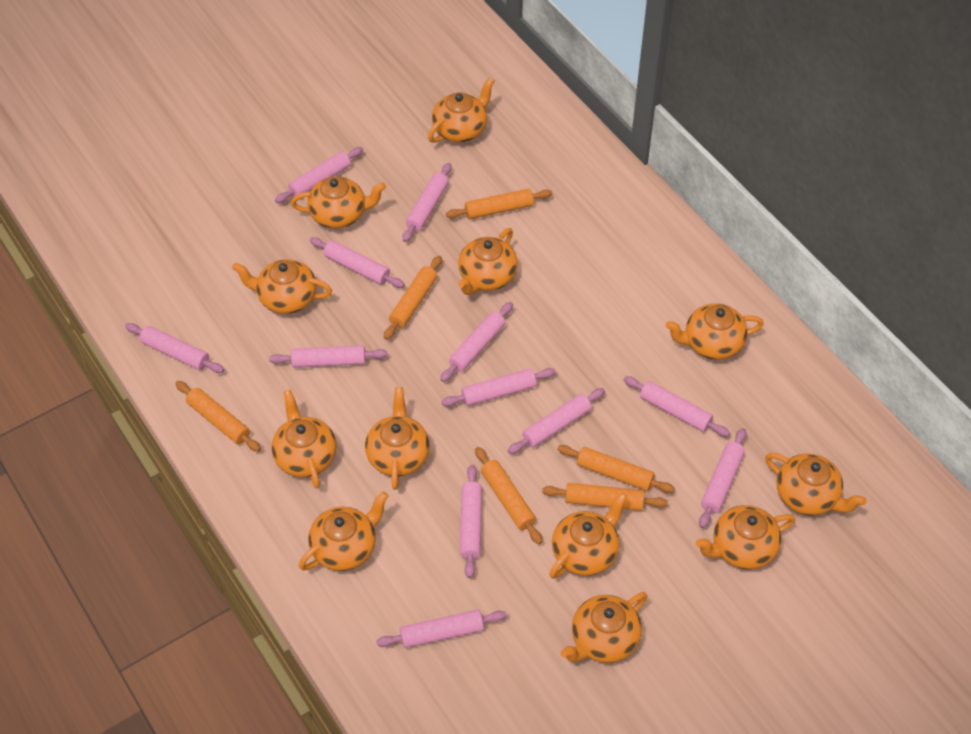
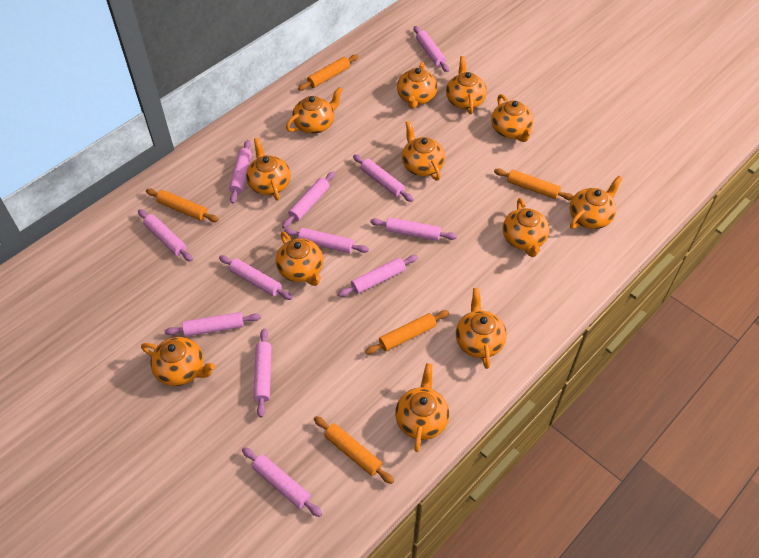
orange rolling pin: [175,381,261,452] [384,256,442,340] [446,189,552,219] [475,447,542,544] [542,483,668,511] [557,445,675,493] = 6 -> [146,189,219,222] [298,54,358,91] [314,416,394,484] [365,310,449,355] [494,168,573,200] = 5

